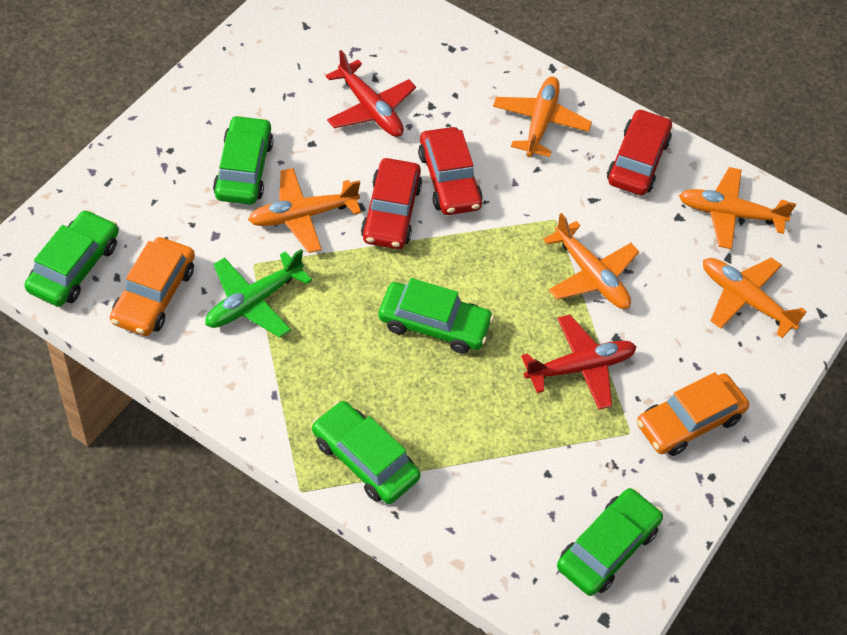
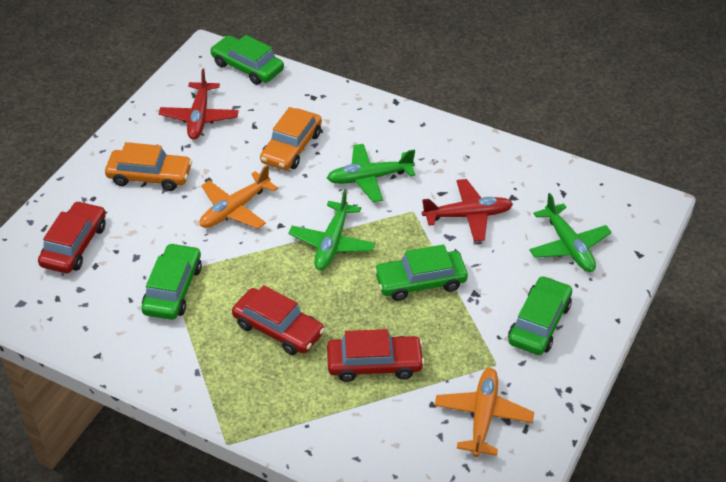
green car: [24,210,119,307] [213,115,273,205] [312,401,421,504] [378,278,494,353] [557,488,663,596] = 5 -> [141,243,202,320] [210,35,284,85] [374,244,468,301] [508,276,572,355] = 4
green plane: [205,249,312,337] = 1 -> [288,189,375,270] [327,144,415,202] [529,193,612,272] = 3
orange plane: [248,168,361,253] [493,76,592,157] [543,213,639,309] [679,167,796,249] [703,257,807,338] = 5 -> [199,164,278,229] [434,368,534,457] = 2

